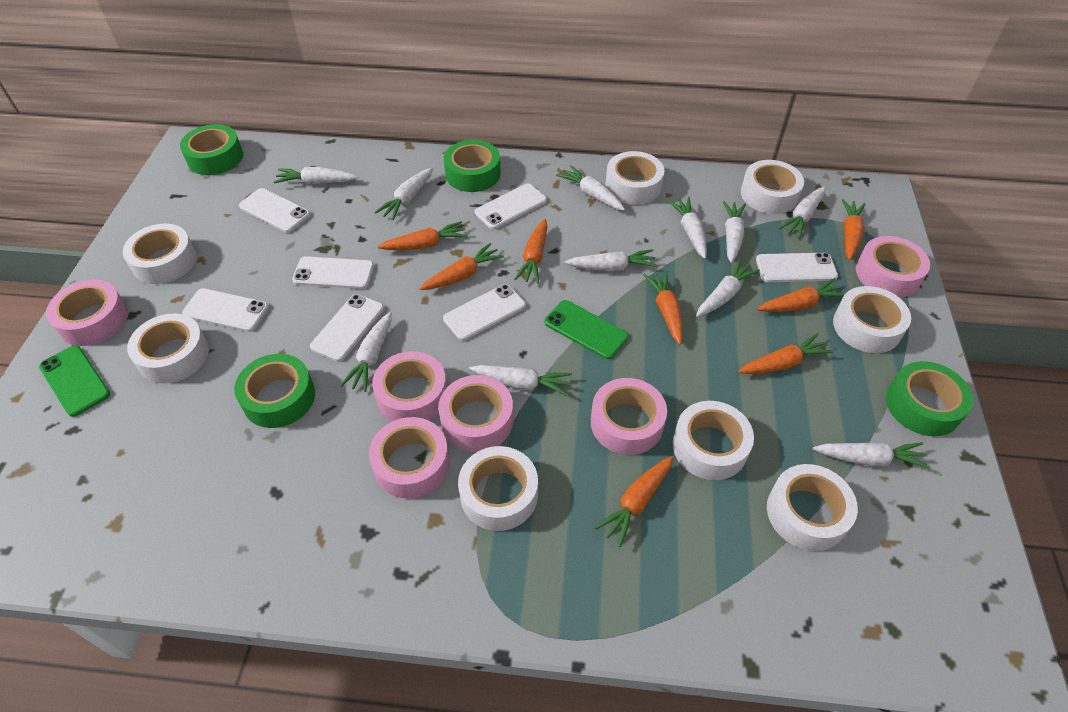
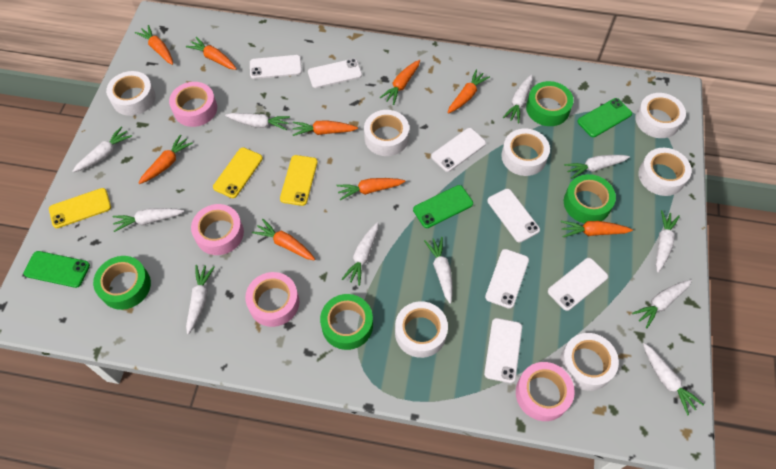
green phone: [39,345,110,417] [544,300,629,359] = 2 -> [24,251,90,288] [413,185,473,228] [577,98,632,137] = 3
orange carrot: [377,221,468,250] [419,243,504,290] [514,219,548,284] [594,456,674,547] [643,271,683,345] [738,333,833,374] [757,278,845,312] [842,199,866,260] = 8 -> [135,25,173,65] [139,135,193,184] [186,37,236,70] [252,219,315,260] [293,120,358,136] [336,178,405,200] [380,60,420,105] [448,69,490,114] [561,221,633,237] = 9
pink tape: [46,280,128,346] [369,417,450,499] [372,351,447,421] [438,375,513,452] [591,378,667,455] [856,236,930,298] = 6 -> [169,82,217,127] [191,204,244,255] [245,272,299,327] [516,362,575,421] = 4
white tape: [123,224,197,284] [127,313,209,383] [458,446,538,531] [605,151,664,205] [673,401,754,480] [741,160,804,214] [767,464,858,551] [833,286,911,353] = 8 -> [106,71,156,116] [364,110,409,156] [395,301,448,358] [501,129,550,176] [560,333,619,391] [635,93,686,138] [638,148,692,196] = 7
yellow phone: none = 0 -> [49,188,111,228] [213,147,263,198] [280,155,318,206] = 3

